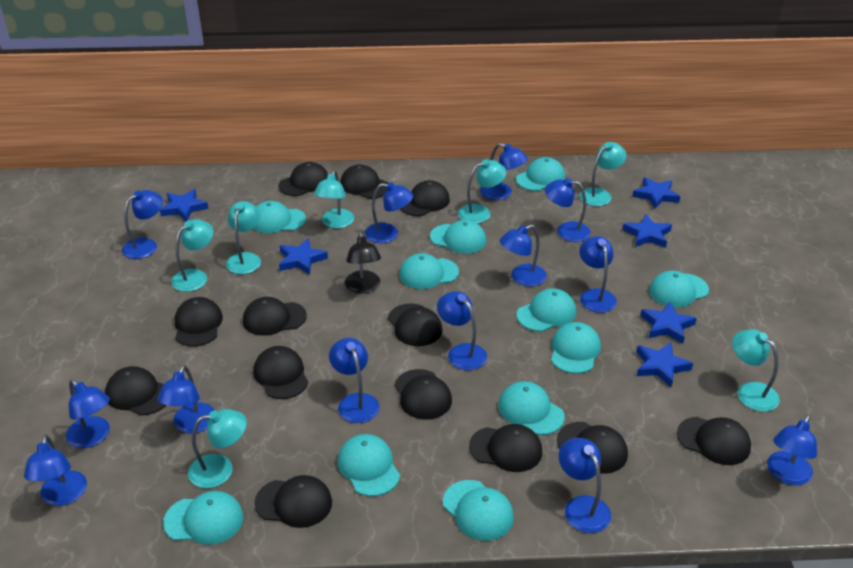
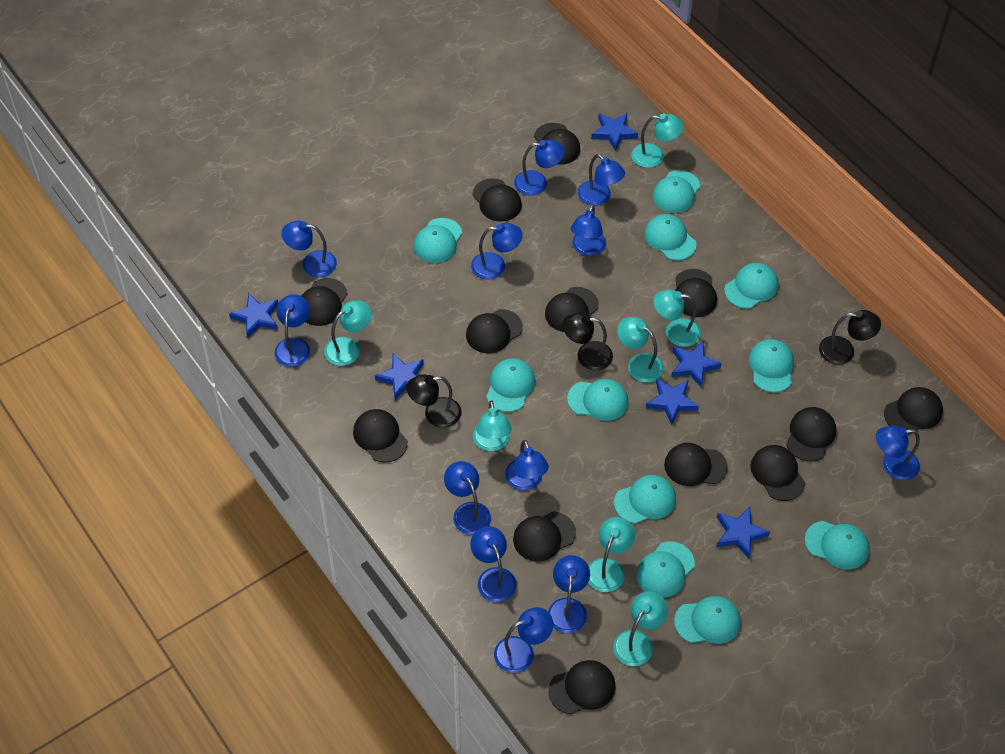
black lamp: [345,232,381,293] = 1 -> [406,374,461,428] [563,313,613,370] [819,310,881,365] = 3
blue lamp: [24,435,87,506] [66,379,110,448] [122,190,163,259] [157,365,214,433] [329,338,379,423] [365,182,413,243] [437,291,487,370] [480,143,528,200] [499,225,547,287] [545,178,591,242] [559,438,611,533] [579,236,617,313] [767,415,817,485] = 13 -> [275,294,310,367] [281,220,337,277] [444,461,491,535] [470,526,516,602] [471,223,523,279] [494,607,553,673] [505,440,549,491] [514,140,565,196] [548,555,590,633] [571,204,606,256] [578,154,625,206] [876,425,920,480] = 12

